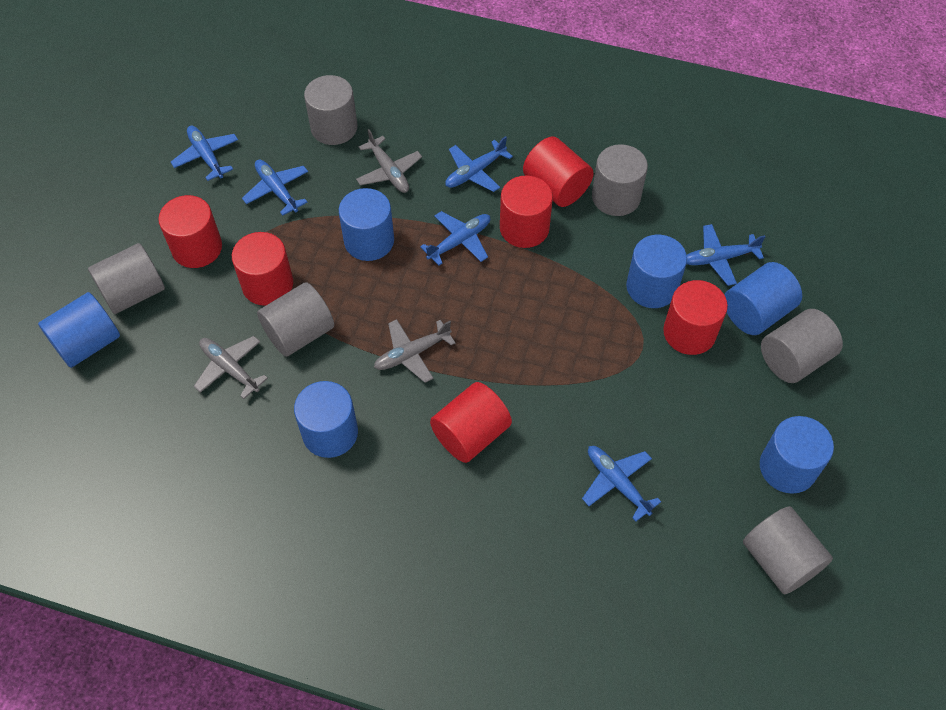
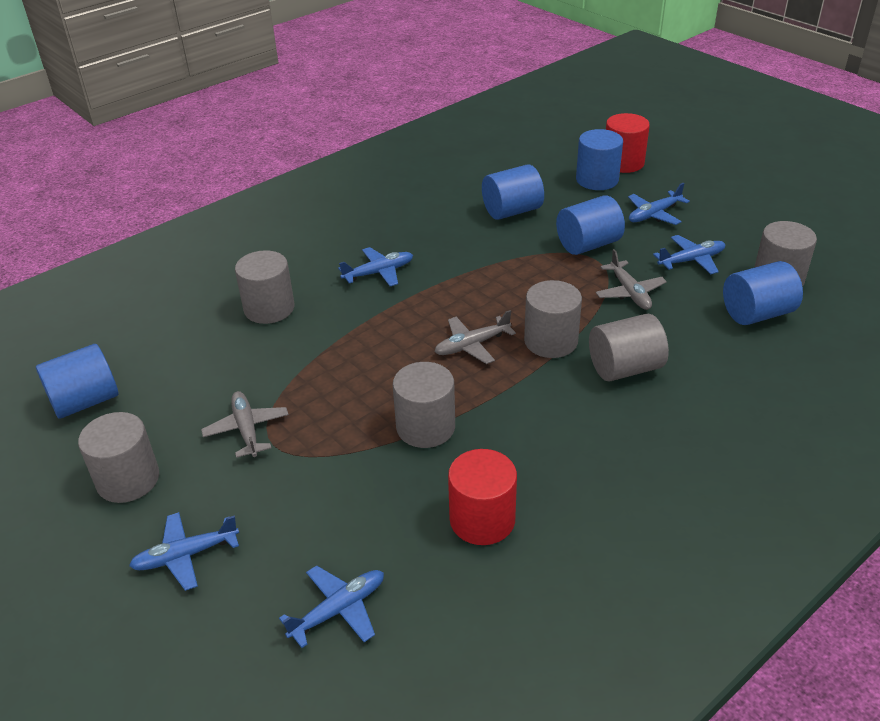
blue cylinder: [38,292,120,368] [294,381,358,458] [339,188,394,261] [626,235,687,308] [725,262,802,335] [760,416,834,494] = 6 -> [36,344,118,419] [482,164,544,220] [556,195,625,255] [576,129,623,190] [723,261,803,325] = 5
blue plane: [171,126,238,181] [242,160,308,216] [420,211,490,266] [445,136,513,192] [582,446,661,522] [687,224,766,286] = 6 -> [129,512,239,591] [279,565,384,648] [338,247,413,286] [628,183,690,225] [653,235,725,274] = 5
red cylinder: [158,195,222,268] [232,232,293,306] [430,382,512,463] [500,176,553,248] [523,136,594,207] [663,280,728,355] = 6 -> [448,449,517,545] [606,113,650,173] = 2

